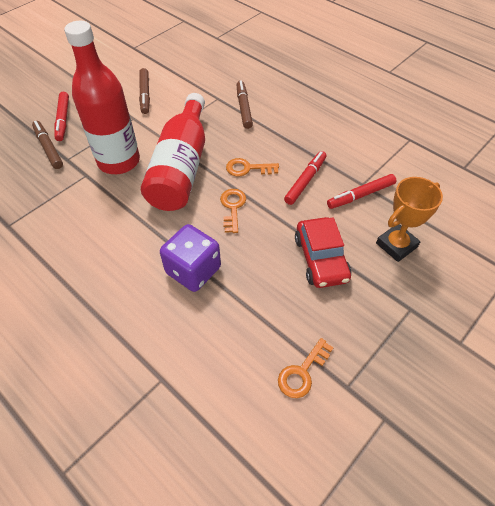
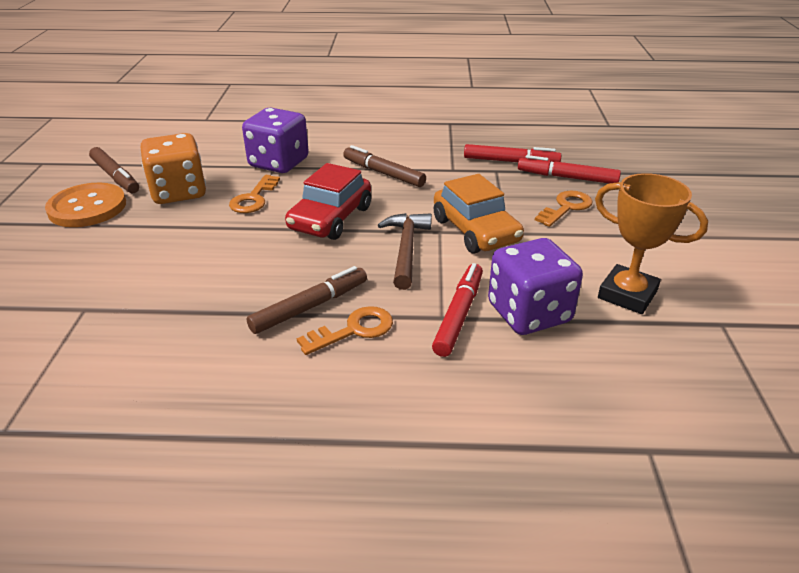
brown hammer: none = 0 -> [378,213,432,290] = 1
orange button: none = 0 -> [45,183,126,227] = 1
orange car: none = 0 -> [434,174,524,254] = 1
orange dice: none = 0 -> [141,133,206,204] = 1
purple dice: [160,224,221,292] = 1 -> [242,108,309,173] [488,238,583,335] = 2
red bottle: [64,21,140,174] [141,93,205,211] = 2 -> none = 0

